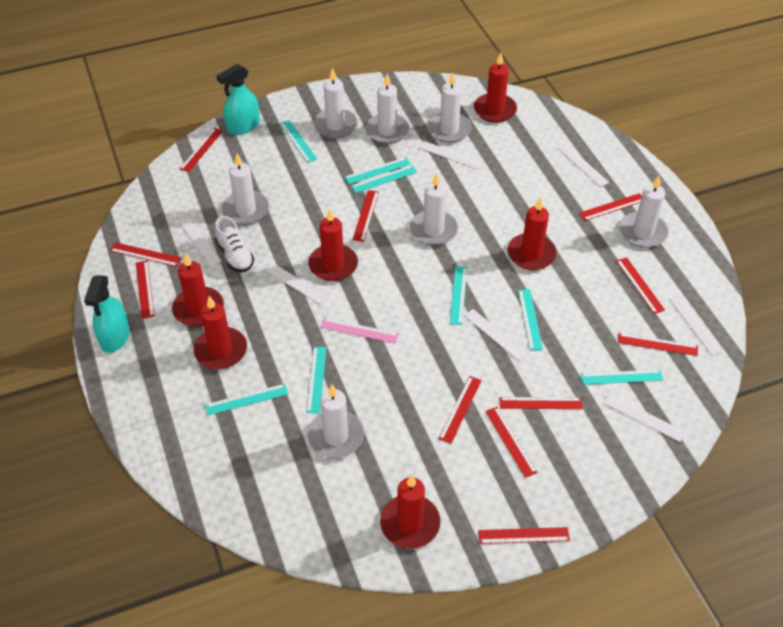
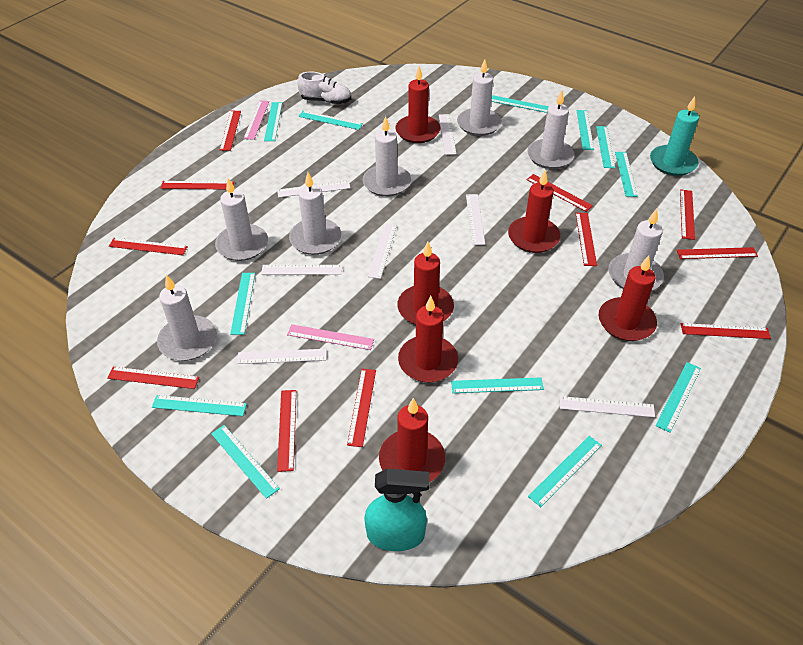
pink ruler: [321,318,399,344] = 1 -> [244,100,269,140] [287,324,374,350] = 2
turquoise candle: none = 0 -> [650,96,699,176] = 1
turquoise ruler: [205,384,288,415] [280,120,317,163] [306,347,326,413] [345,157,411,184] [351,165,417,193] [450,266,467,325] [518,289,543,350] [581,369,663,385] = 8 -> [152,395,247,416] [211,425,280,499] [230,273,255,335] [264,102,282,141] [298,111,363,130] [451,377,544,393] [491,95,549,113] [528,436,602,507] [577,110,594,150] [596,126,615,168] [615,152,638,197] [655,362,701,433] = 12
turquoise spray bottle: [84,275,130,353] [216,64,260,135] = 2 -> [364,469,429,551] = 1

